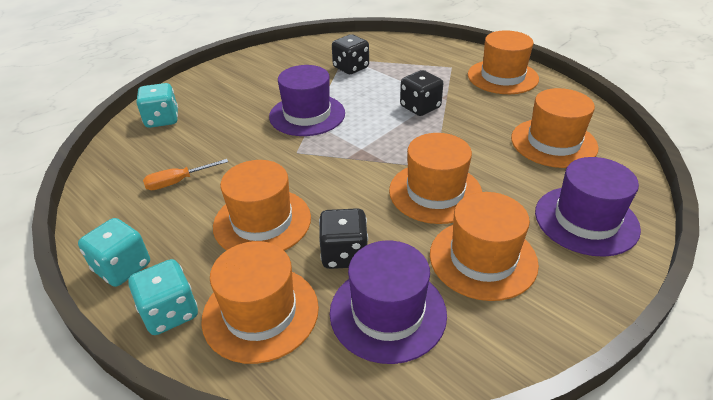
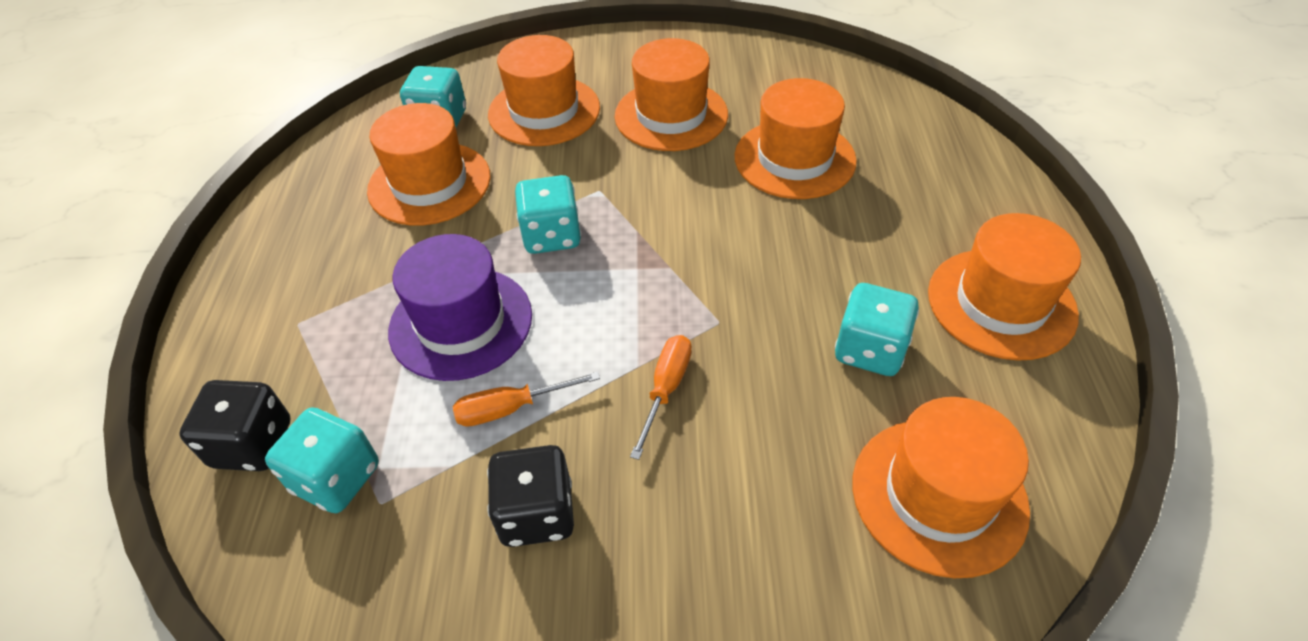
black dice: [319,208,368,269] [332,34,369,74] [400,70,443,116] = 3 -> [179,380,291,471] [487,445,574,547] = 2
orange screwdriver: [143,159,228,190] = 1 -> [453,371,600,427] [630,335,692,460] = 2
purple hat: [269,65,345,136] [330,240,447,364] [535,157,641,257] = 3 -> [388,234,532,381] = 1
turquoise dice: [78,218,150,287] [128,259,198,335] [137,83,178,128] = 3 -> [265,407,379,513] [400,66,466,128] [515,175,581,254] [835,283,919,376] = 4

